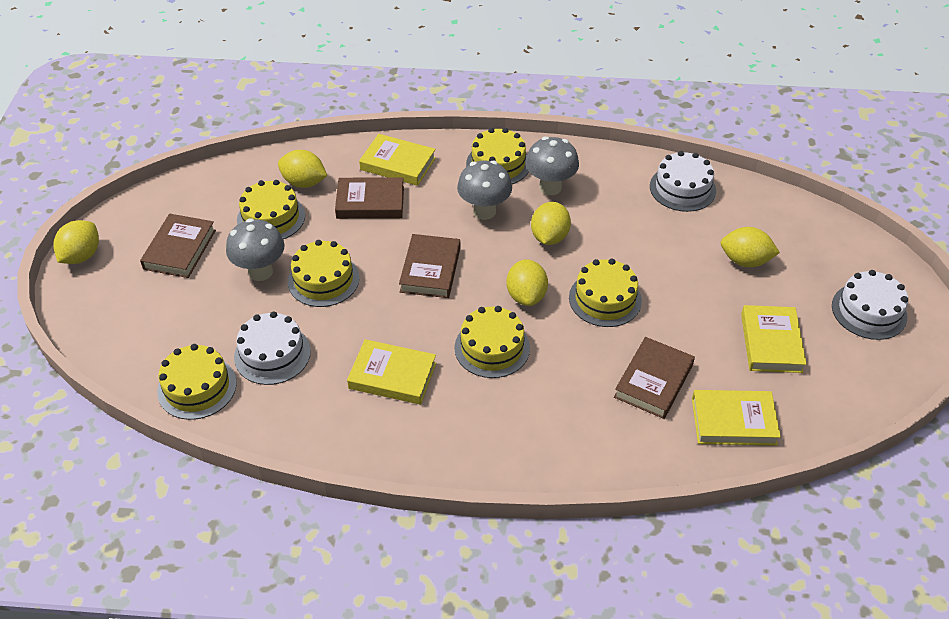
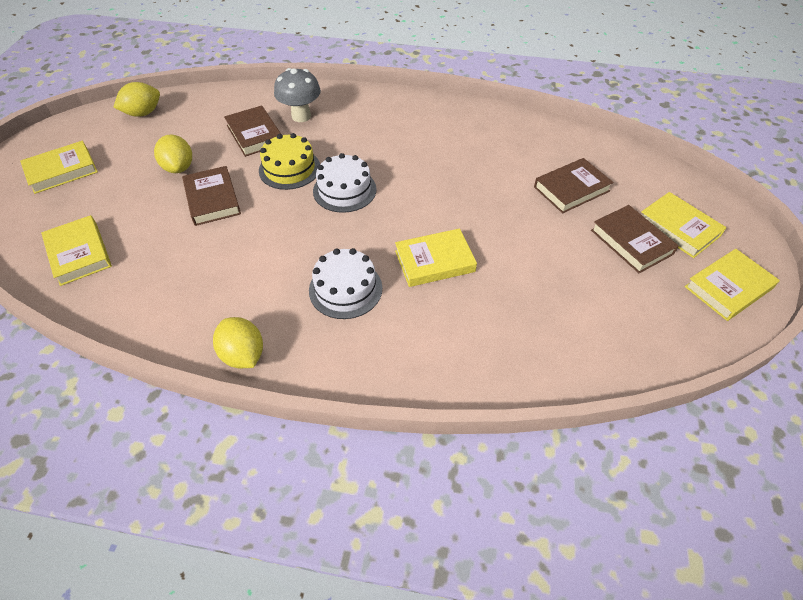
grey mushroom: [226,218,285,281] [457,160,512,220] [525,136,579,195] = 3 -> [274,68,321,122] = 1
white cake: [234,311,311,385] [650,151,716,212] [832,270,908,340] = 3 -> [309,248,382,319] [313,153,377,213] = 2
yellow book: [347,339,436,405] [359,134,436,186] [692,390,781,446] [741,305,807,373] = 4 -> [20,141,98,194] [41,215,112,286] [395,228,477,287] [641,192,727,258] [685,249,780,321] = 5
yellow cake: [157,344,237,420] [237,180,305,239] [288,240,360,307] [454,306,530,378] [466,128,529,184] [569,258,642,327] = 6 -> [259,133,320,190] = 1
yellow lemon: [53,220,99,264] [278,150,327,188] [506,259,548,306] [531,202,571,245] [721,227,780,267] = 5 -> [113,82,160,117] [154,135,192,173] [213,317,263,368] = 3

